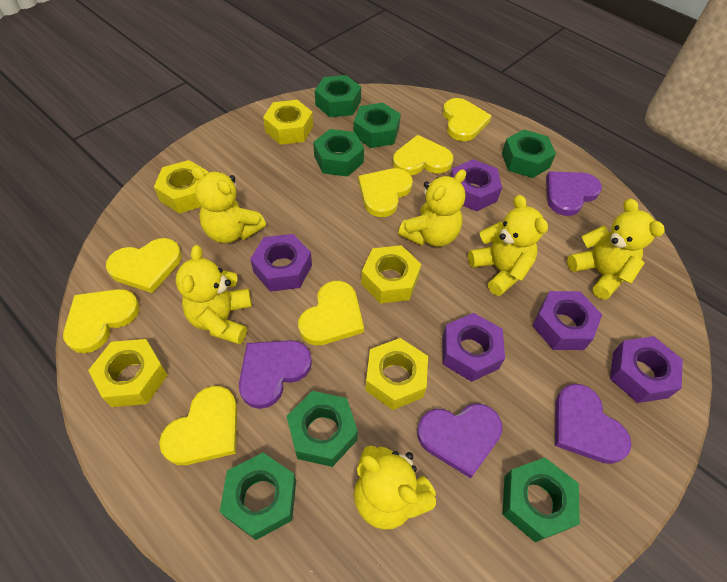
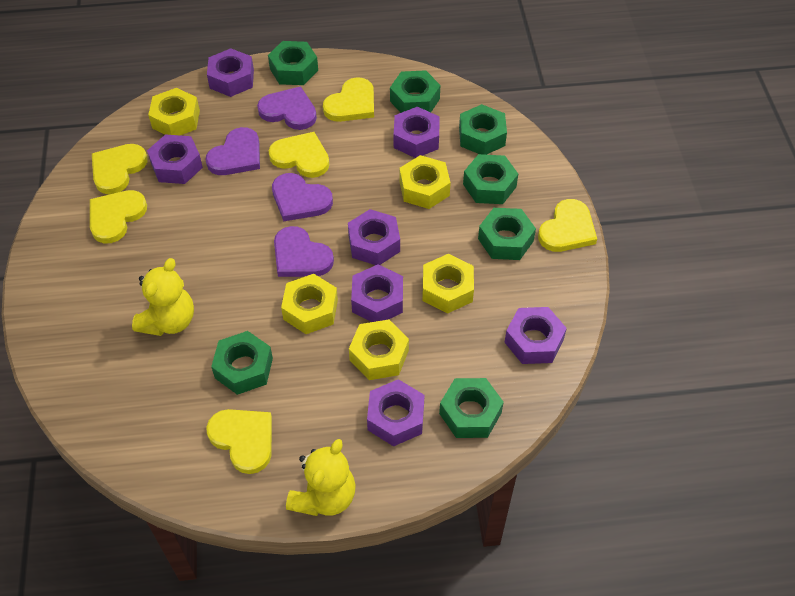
purple nut: [250,234,312,292] [442,313,505,382] [450,159,502,211] [532,291,602,350] [610,336,683,403] = 5 -> [147,134,203,184] [207,48,254,97] [348,209,400,265] [351,264,403,322] [367,379,425,446] [394,107,440,158] [504,307,567,364] = 7
yellow heart: [63,289,140,353] [106,238,182,293] [159,386,237,465] [298,281,364,345] [358,168,413,217] [393,135,453,175] [443,98,492,141] = 7 -> [90,190,147,243] [92,144,148,194] [206,409,272,474] [269,132,329,178] [323,77,374,122] [538,199,597,252] = 6
yellow teddy bear: [176,245,252,344] [191,167,266,243] [354,445,436,530] [398,169,466,247] [468,195,548,296] [567,199,665,300] = 6 -> [132,258,194,336] [286,439,356,516] = 2

